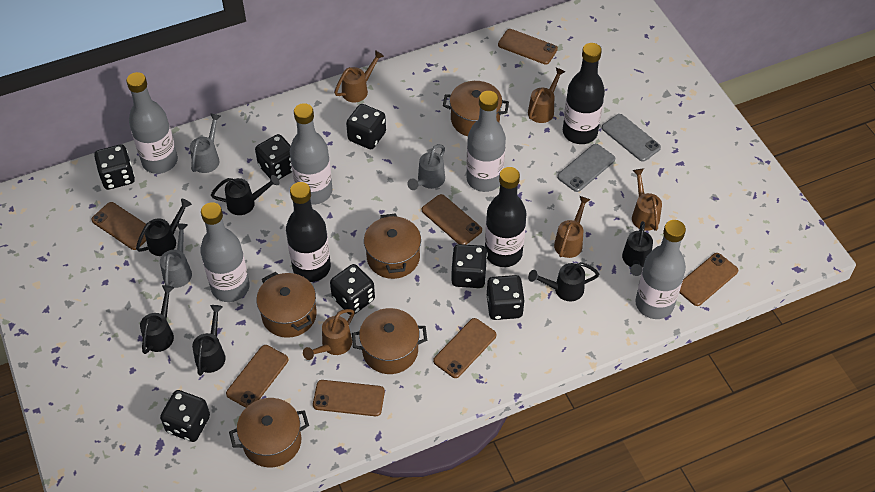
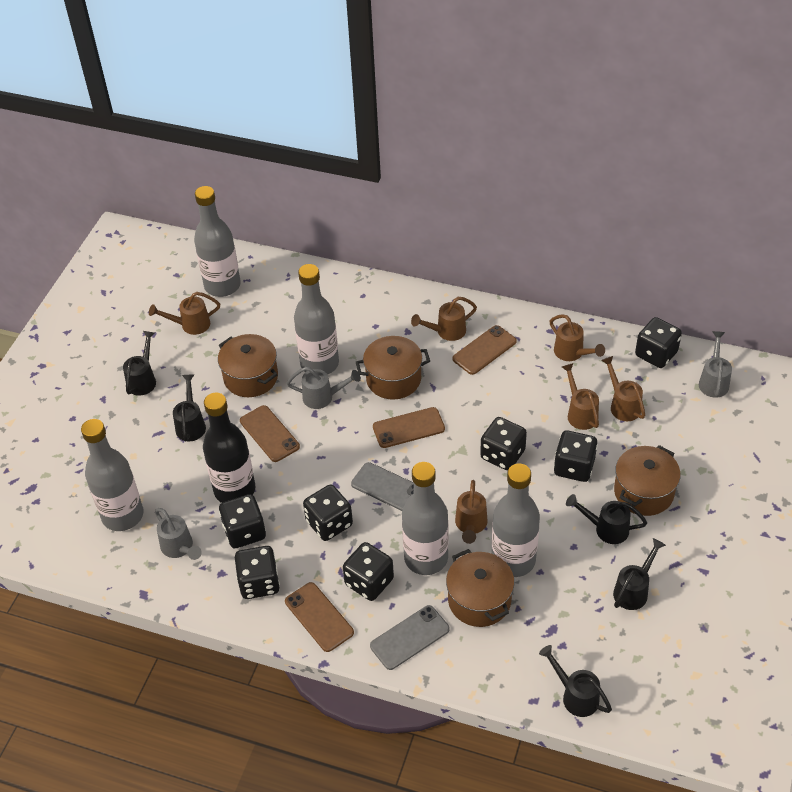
black bottle: [286,182,331,282] [485,167,527,267] [563,43,605,144] = 3 -> [203,393,255,503] = 1
black watering can: [136,198,192,256] [140,285,174,354] [192,305,226,376] [211,175,280,215] [528,262,599,301] [622,221,653,276] = 6 -> [123,331,156,396] [173,374,206,441] [539,645,612,717] [566,494,647,544] [613,538,666,610] = 5
brown phone: [91,202,146,250] [226,345,288,408] [313,380,385,416] [422,194,482,245] [433,318,496,378] [498,29,558,65] [679,253,738,306] = 7 -> [240,405,300,462] [285,582,354,652] [373,407,445,448] [452,325,517,375] = 4
brown pot: [229,398,309,467] [256,272,317,338] [352,308,427,374] [364,213,421,279] [443,81,509,136] = 5 -> [218,334,278,397] [356,336,430,400] [446,549,514,627] [614,445,680,516] = 4
brown watering can: [303,309,355,360] [334,50,384,102] [528,67,566,123] [554,196,591,258] [632,169,662,231] = 5 -> [149,292,220,335] [411,297,477,341] [455,480,488,544] [549,314,605,361] [562,363,599,430] [601,356,645,421] = 6

